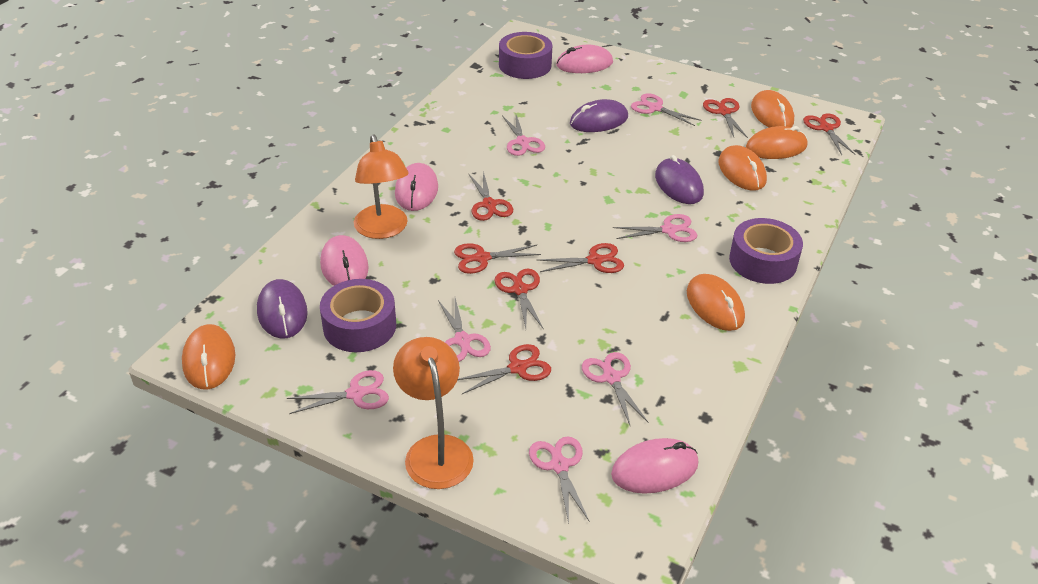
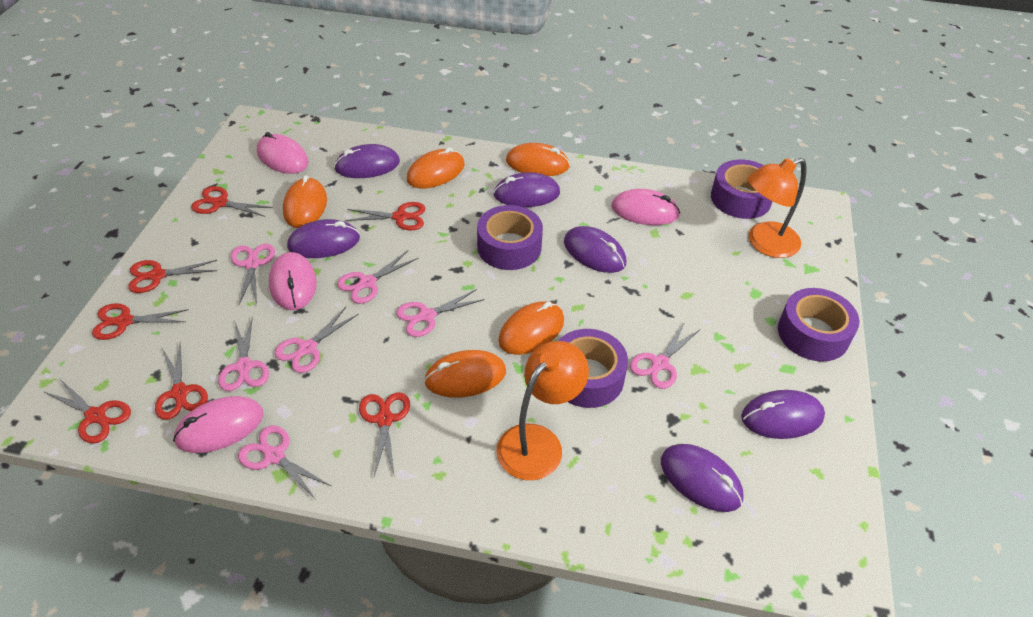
purple mouse: [257,279,308,339] [570,99,628,132] [655,155,704,204] = 3 -> [287,219,360,258] [334,144,400,178] [493,172,560,207] [564,226,626,273] [661,444,743,512] [741,390,825,439] = 6
purple tape: [320,279,396,352] [499,32,552,79] [729,218,803,284] = 3 -> [477,205,543,270] [558,329,628,408] [711,159,773,219] [778,288,859,362] = 4

